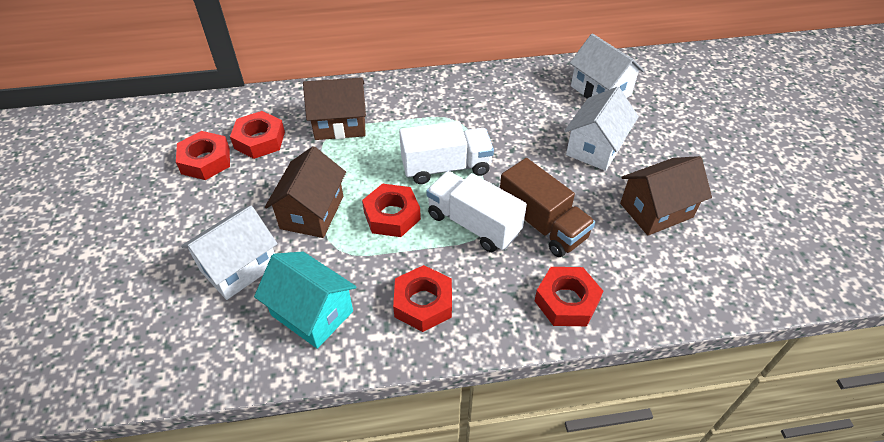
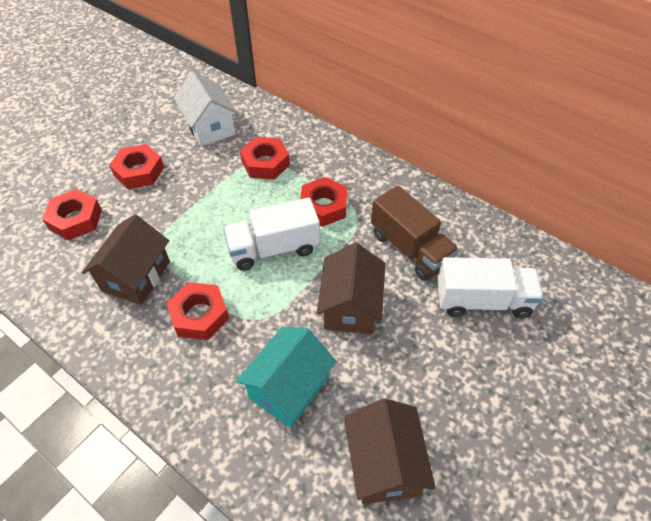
white house: [181,206,278,300] [564,87,639,171] [570,34,644,98] = 3 -> [174,71,238,146] = 1

